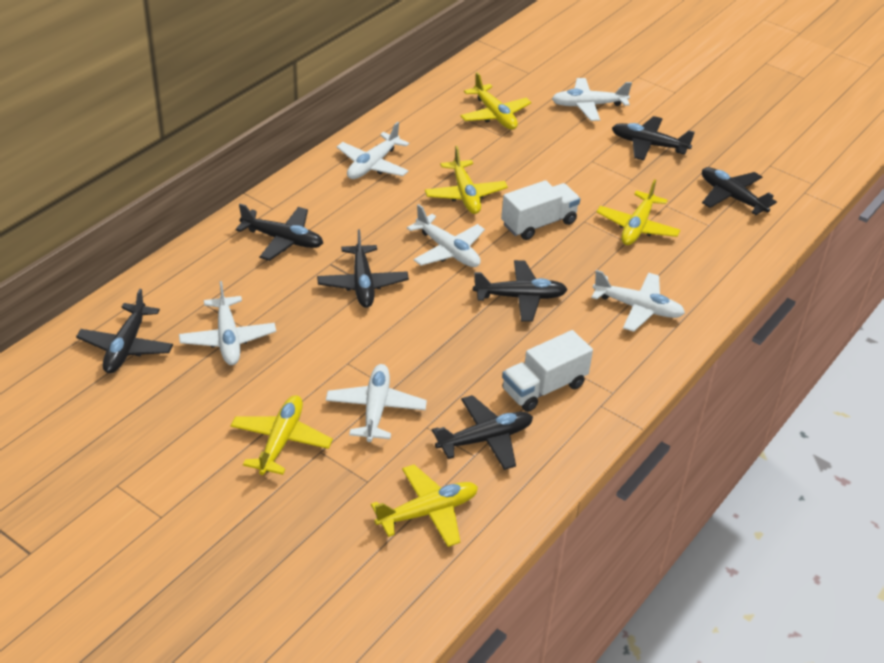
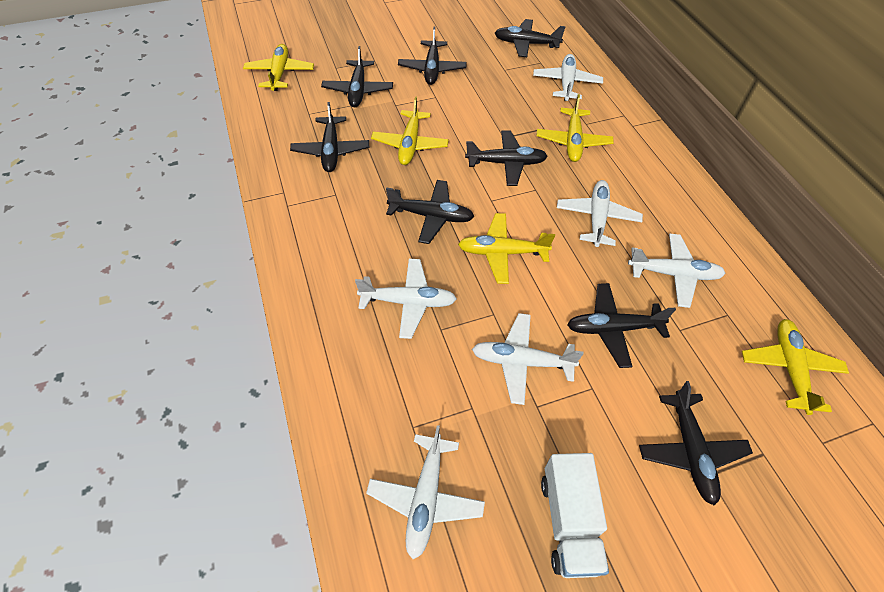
black plane: [76,289,173,373] [236,204,323,261] [317,229,409,308] [432,395,533,470] [473,260,568,322] [612,116,695,160] [702,167,777,215] = 7 -> [290,102,369,172] [321,46,393,107] [386,180,475,244] [398,27,467,85] [465,130,548,186] [495,19,566,57] [567,283,676,368] [639,381,753,506] = 8
white truck: [501,180,580,240] [502,330,593,412] = 2 -> [541,453,609,578] = 1

